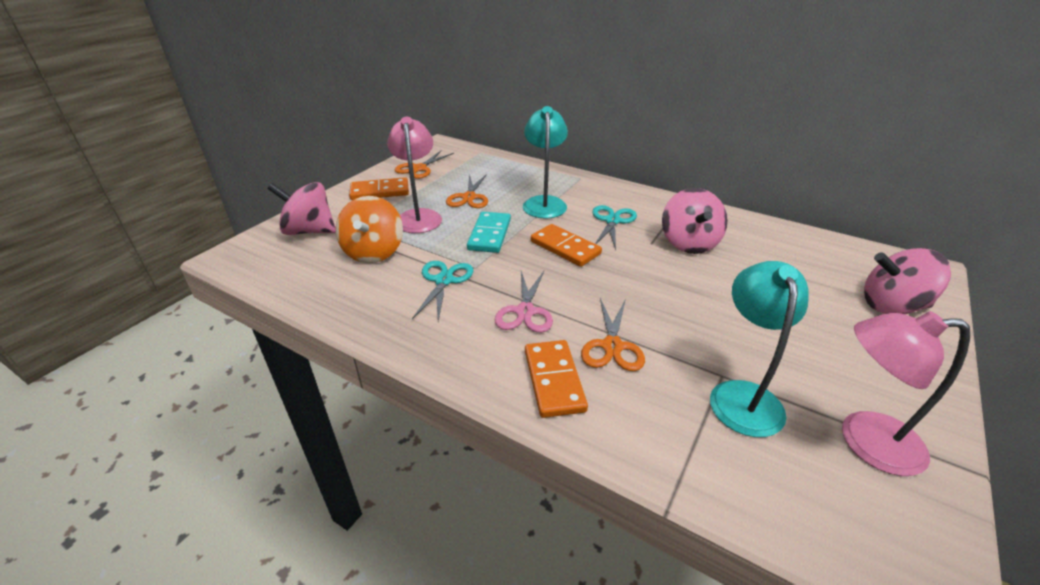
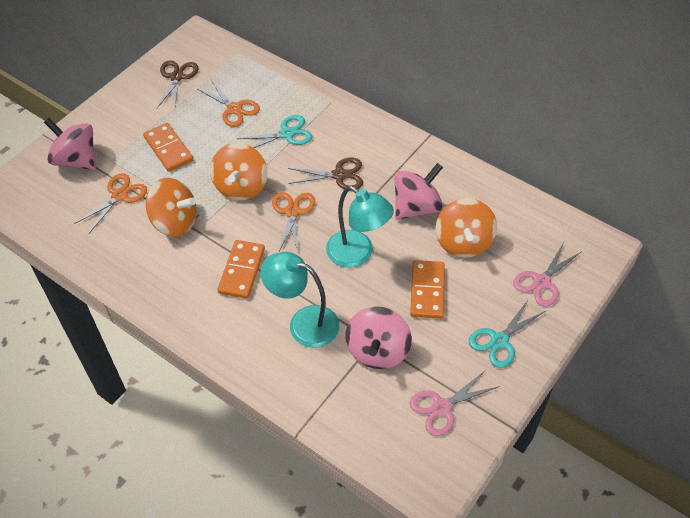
brown scissors: none = 0 -> [157,61,199,109] [288,157,363,189] = 2
orange spinning top: [336,196,403,263] = 1 -> [146,178,197,237] [210,143,268,200] [435,198,497,258] = 3
pink lamp: [387,117,442,233] [842,311,970,476] = 2 -> none = 0
pink scissors: [494,271,553,333] = 1 -> [409,370,500,436] [513,242,581,307] = 2
turquoise domino: [467,212,511,253] = 1 -> none = 0

